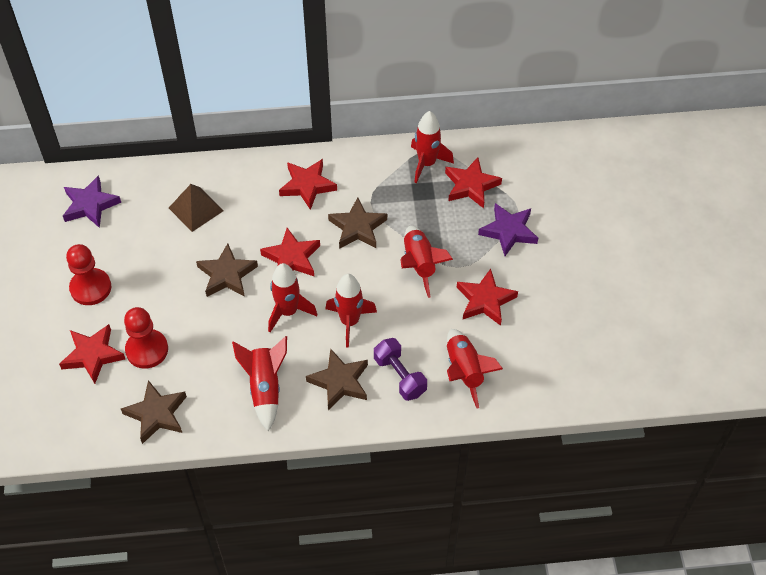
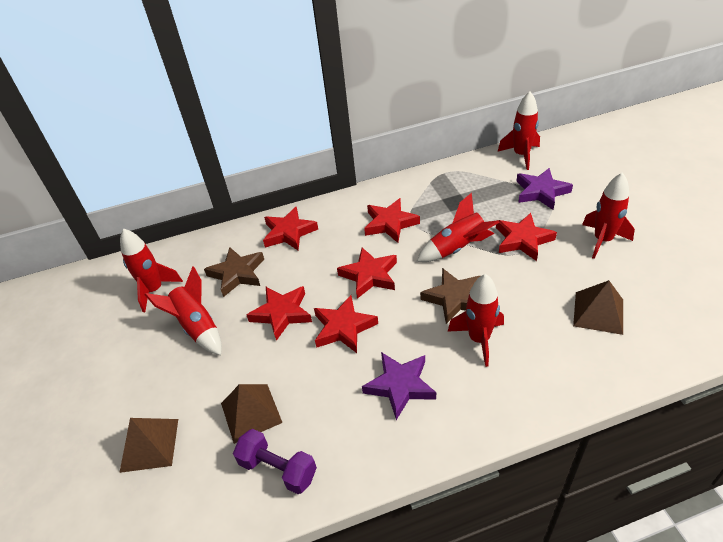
brown pyramid: [169,184,224,232] = 1 -> [119,418,178,473] [221,384,282,444] [573,280,623,335] = 3
brown star: [121,380,187,444] [196,243,258,297] [306,349,368,410] [328,197,387,249] = 4 -> [204,247,264,297] [420,268,480,324] = 2
red pawn: [66,244,111,305] [124,307,168,369] = 2 -> none = 0
red star: [59,324,125,384] [260,228,320,276] [279,159,337,210] [445,157,502,208] [457,269,518,326] = 5 -> [247,286,312,341] [263,206,318,251] [314,295,378,353] [337,247,397,299] [364,198,420,243] [496,213,557,261] = 6

